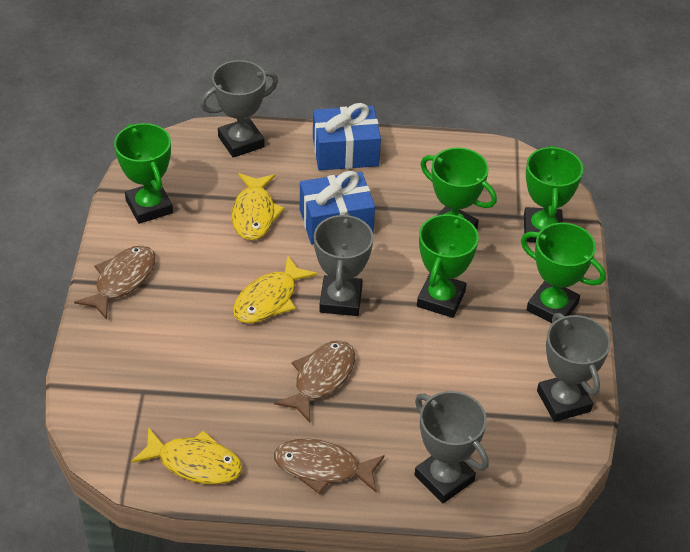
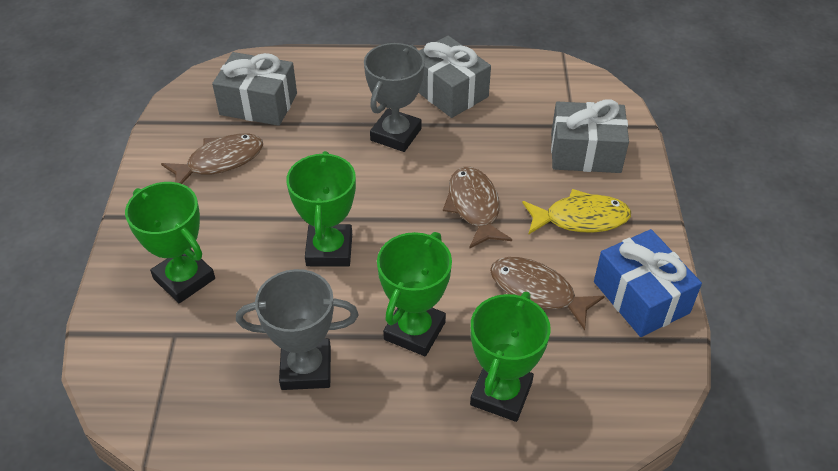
blue gift: [300,171,375,245] [313,103,381,171] = 2 -> [594,229,702,337] = 1
green trophy: [114,123,173,224] [417,214,479,318] [420,147,497,229] [521,223,606,323] [524,145,583,243] = 5 -> [125,182,215,303] [286,151,356,267] [377,232,452,356] [470,292,551,422] = 4
grey gift: none = 0 -> [212,52,297,126] [418,36,491,118] [551,99,629,173] = 3
grey trophy: [200,60,278,158] [314,213,373,316] [415,391,489,503] [537,313,611,422] = 4 -> [236,269,359,390] [364,43,425,152] = 2
yellow fish: [131,427,243,484] [232,173,285,240] [233,255,318,323] = 3 -> [522,189,631,235] = 1

